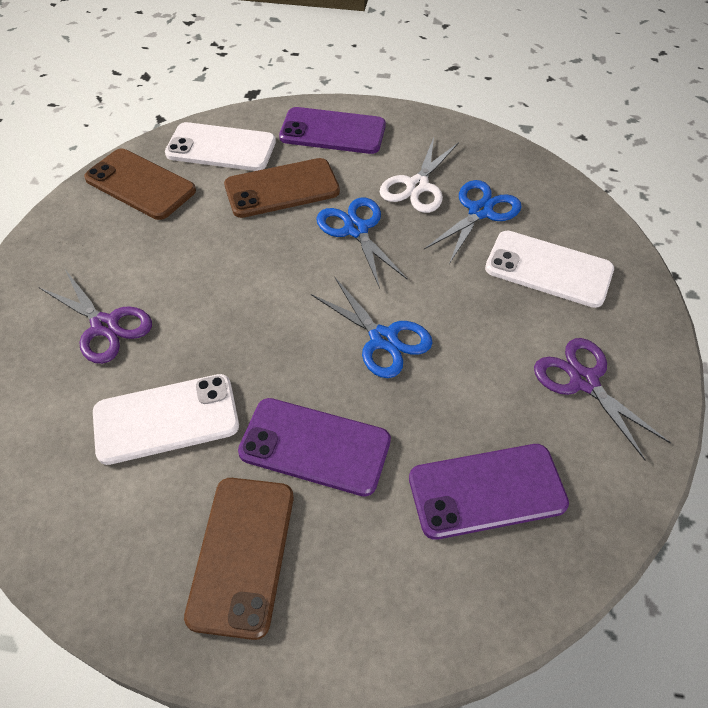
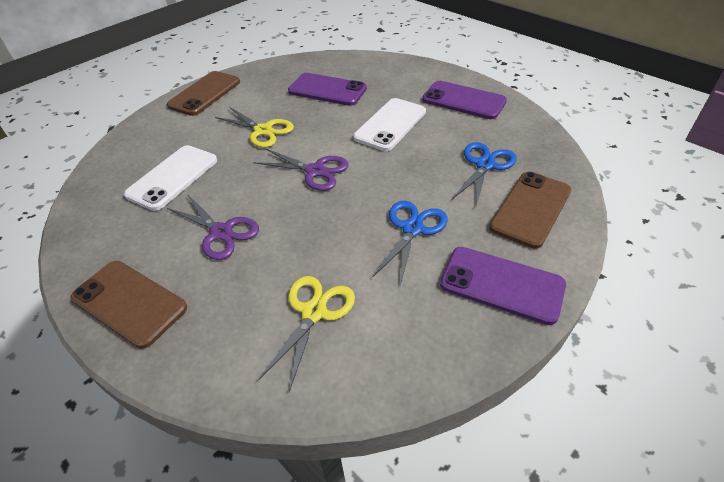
blue scissors: [311,278,433,378] [316,197,408,289] [424,180,522,264] = 3 -> [373,201,448,286] [452,142,517,206] = 2
white phone: [93,374,239,465] [165,122,276,171] [485,231,614,308] = 3 -> [124,145,217,211] [353,98,426,151] = 2
white scissors: [380,137,459,213] = 1 -> none = 0
yellow scissors: none = 0 -> [215,107,294,148] [258,276,355,392] = 2

